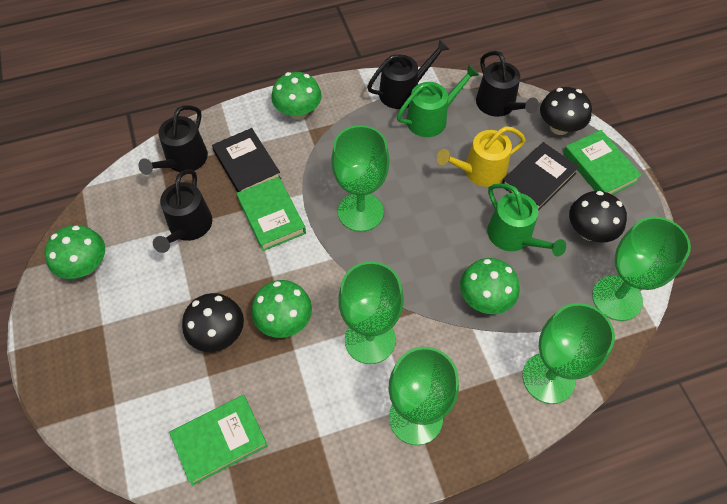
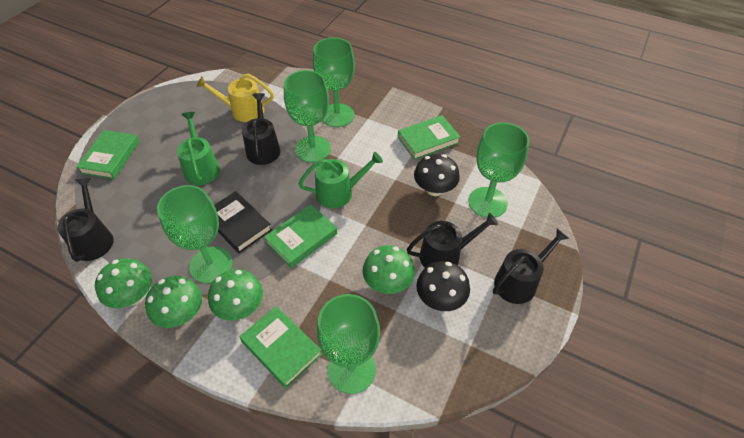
black book: [212,128,281,192] [502,142,579,211] = 2 -> [214,191,272,253] = 1
black mushroom: [182,293,244,352] [540,87,592,135] [569,191,627,243] = 3 -> [414,154,460,196] [417,261,470,311] = 2
green book: [169,395,268,485] [236,177,306,251] [563,130,642,195] = 3 -> [76,130,140,179] [239,306,322,388] [264,204,337,268] [398,115,460,160] = 4

